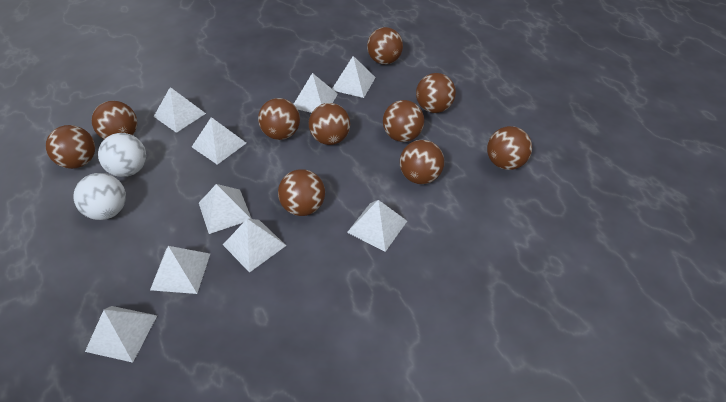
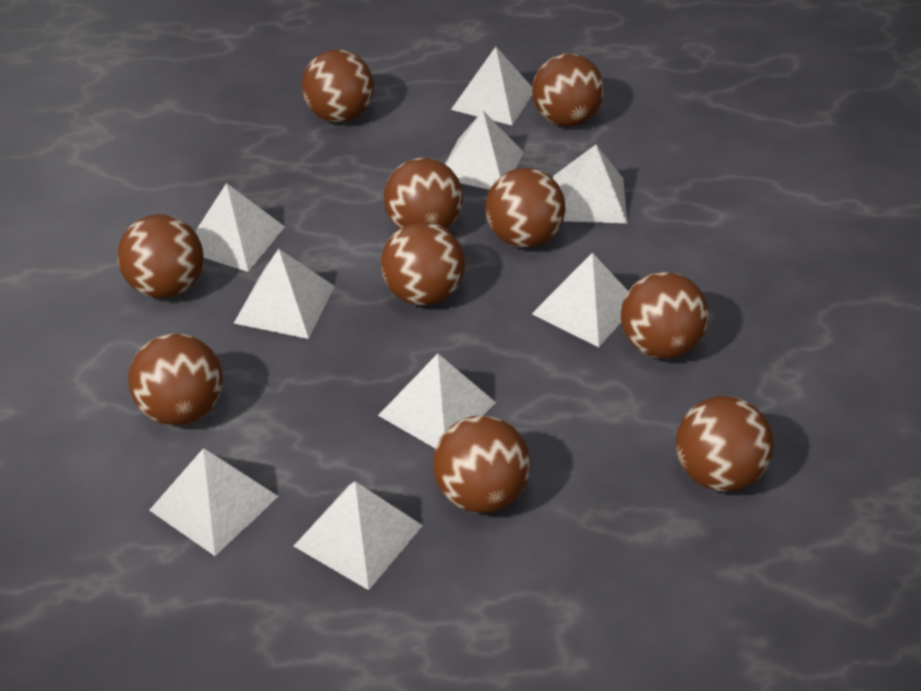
white ball: [73,173,126,220] [98,133,146,177] = 2 -> none = 0

